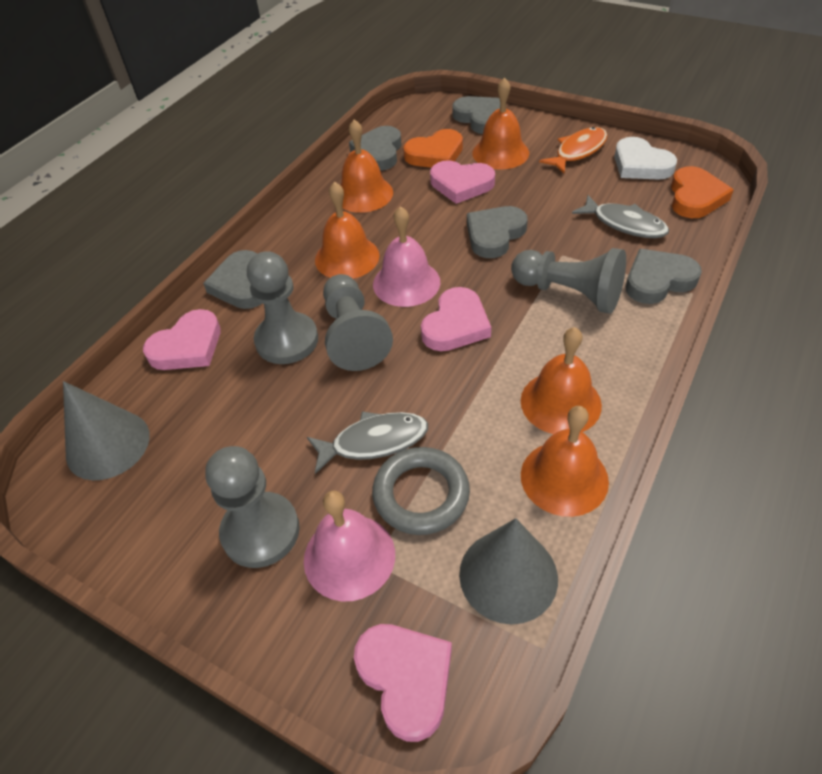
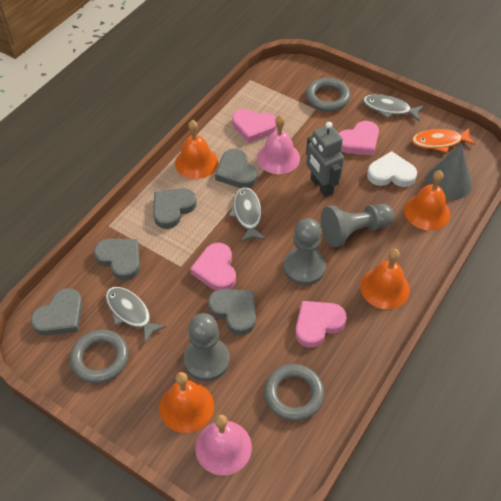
grey cone: [63,381,150,480] [459,518,558,625] = 2 -> [426,143,472,200] = 1
grey fish: [307,411,428,474] [572,195,669,238] = 2 -> [106,287,167,344] [228,187,266,242] [363,94,424,121] = 3
grey pawn: [205,446,300,568] [247,251,318,364] [323,274,393,371] [511,248,626,314] = 4 -> [184,313,230,381] [283,218,326,285] [321,204,394,247] = 3
grey ring: [372,447,470,535] = 1 -> [70,330,129,384] [264,364,324,421] [306,78,351,112] = 3
grey robot: none = 0 -> [306,122,344,197] = 1
orange bell: [315,182,380,279] [341,119,393,213] [472,78,529,170] [521,327,602,434] [521,406,609,517] = 5 -> [160,372,214,433] [175,120,218,179] [360,249,410,309] [404,170,450,230] = 4
orange heart: [403,129,463,168] [671,166,734,218] = 2 -> none = 0

